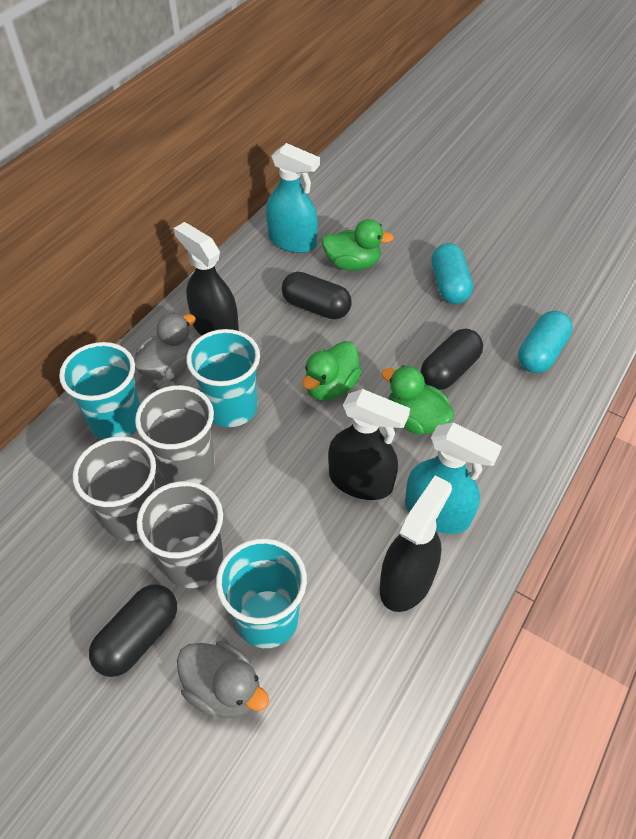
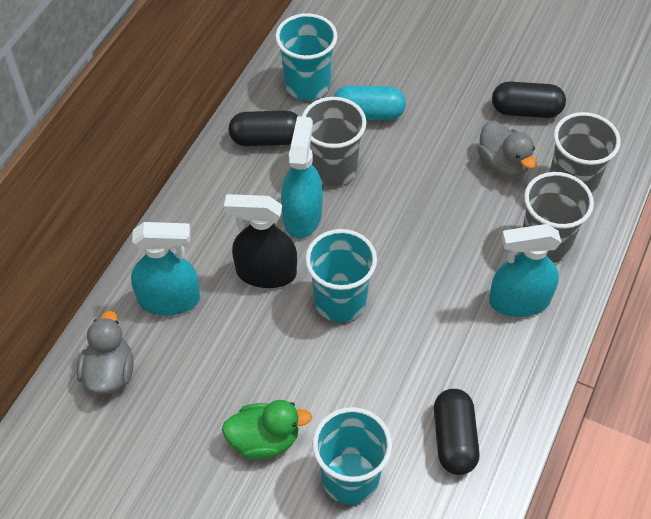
black spray bottle: [174,222,239,336] [328,389,410,500] [380,475,452,612] = 3 -> [224,194,297,288] = 1
green duck: [302,341,362,400] [322,219,394,271] [381,365,455,435] = 3 -> [222,400,312,460] = 1
turquoise capsule: [431,243,473,304] [518,311,572,373] = 2 -> [334,86,406,120] = 1
turquoise spray bottle: [266,143,320,253] [405,422,502,534] = 2 -> [131,222,200,315] [281,116,323,238] [489,224,562,317] = 3

